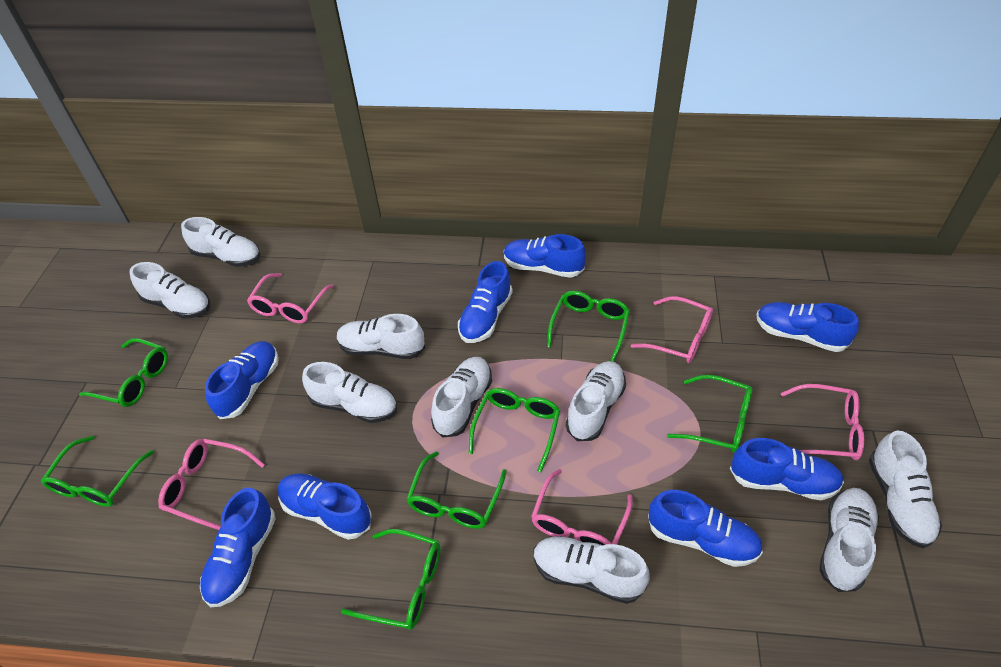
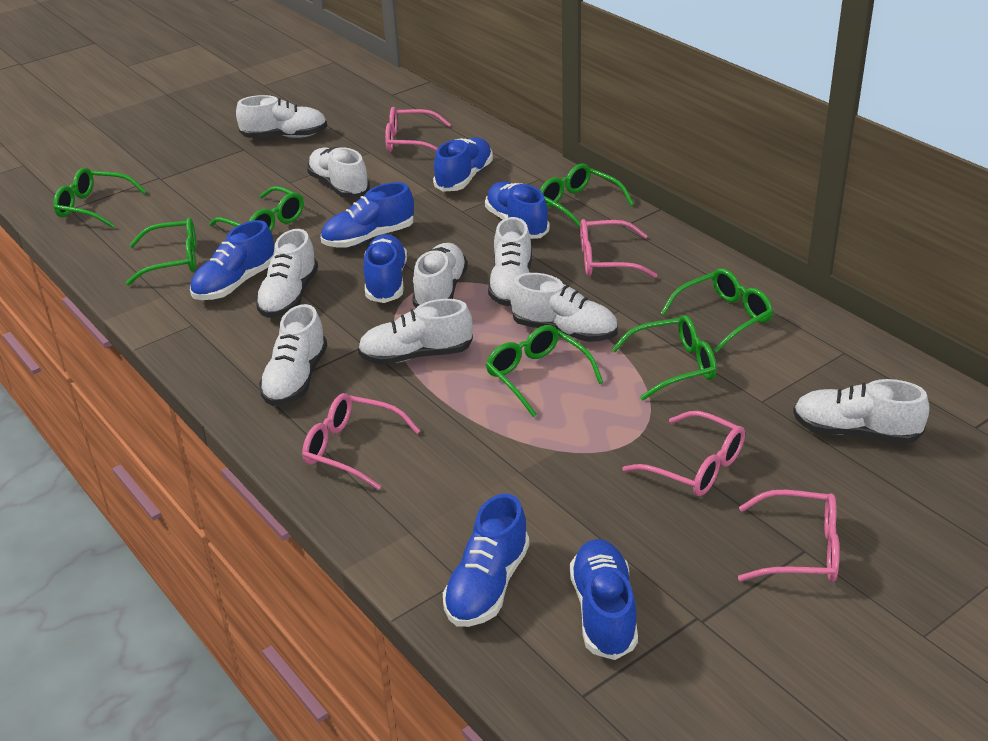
blue shoe: [200,488,276,607] [205,341,279,419] [278,473,372,540] [458,261,513,343] [504,234,586,278] [648,490,763,567] [730,438,844,500] [756,302,859,352] = 8 -> [190,220,274,300] [321,182,414,248] [363,234,407,303] [433,137,493,192] [443,494,530,627] [485,182,550,239] [570,539,638,660] = 7

